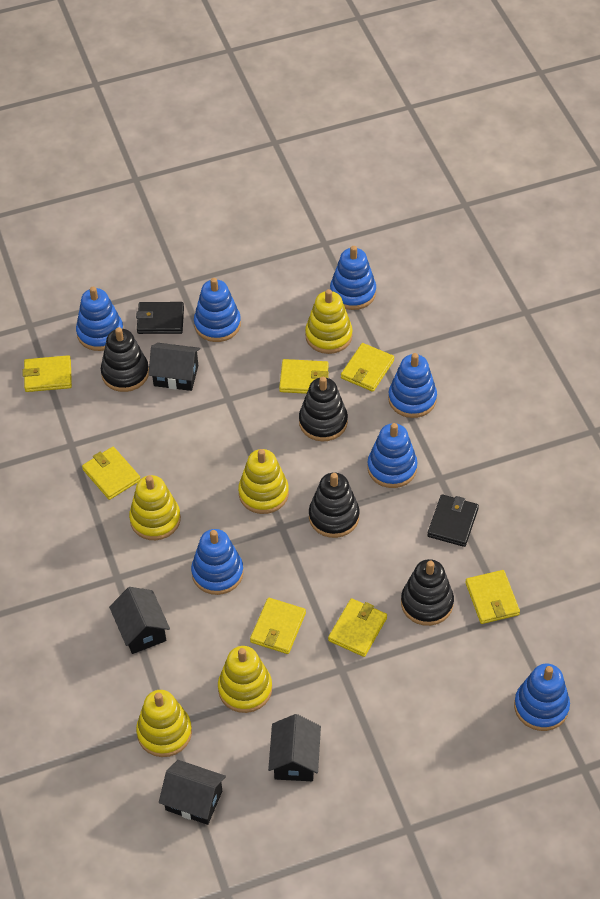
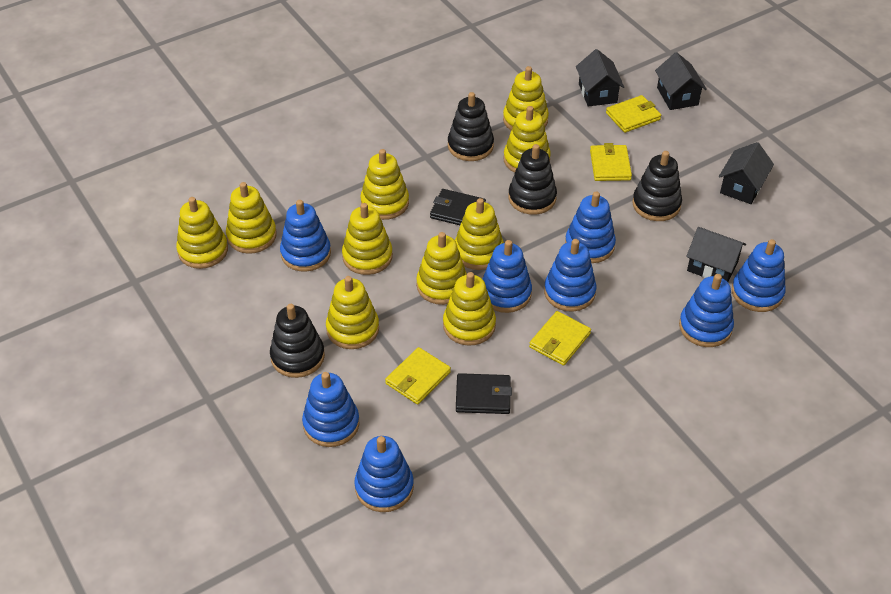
blue stacking toy: [76,287,123,351] [191,529,244,595] [194,278,241,342] [330,246,376,310] [368,423,418,488] [388,353,437,418] [514,664,570,731] = 7 -> [280,200,331,272] [302,372,360,447] [354,436,414,512] [482,240,532,313] [544,239,596,312] [565,192,616,263] [679,274,734,347] [732,239,786,312] = 8
yellow stacking toy: [129,475,181,540] [136,690,192,757] [218,646,272,713] [238,449,289,514] [305,289,352,354] = 5 -> [176,197,228,269] [226,182,277,254] [326,276,379,349] [342,203,393,275] [360,149,409,220] [416,232,467,305] [443,272,496,346] [455,198,504,270] [503,66,549,130] [503,106,551,173] = 10
yellow wallet: [23,355,72,392] [82,447,140,500] [250,598,306,654] [279,359,329,394] [328,598,387,657] [341,343,394,392] [465,570,520,624] = 7 -> [385,347,451,404] [529,311,591,366] [590,143,632,181] [606,95,661,133] = 4

